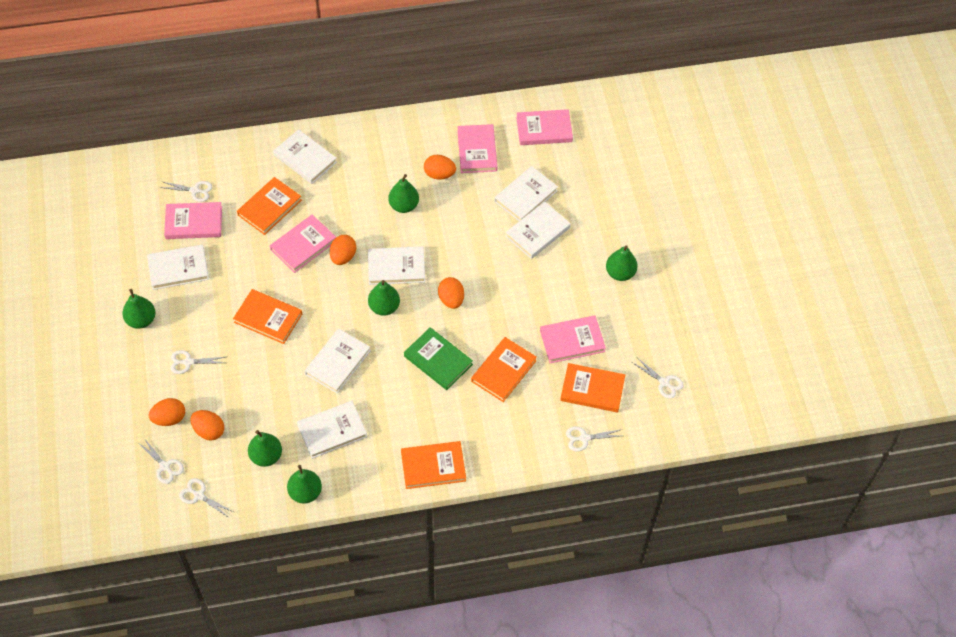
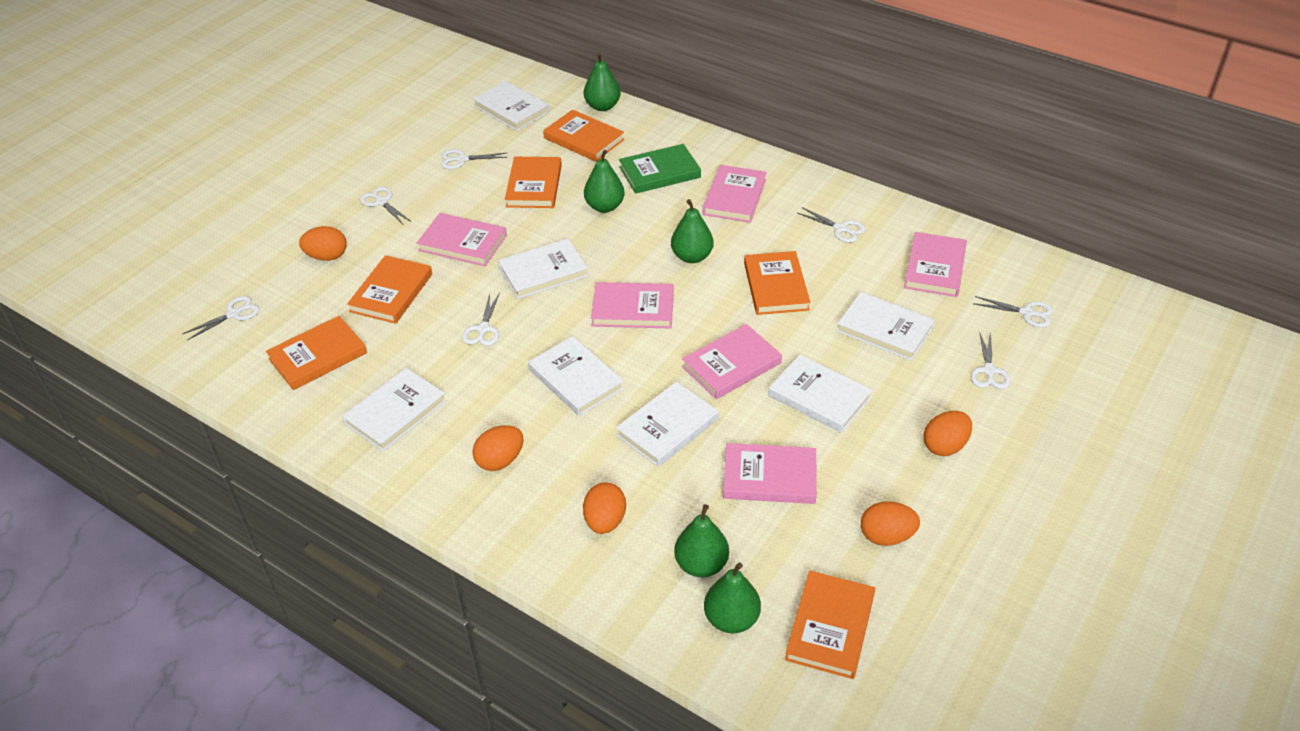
green pear: [122,289,155,329] [248,430,282,467] [287,465,322,504] [368,280,400,316] [388,174,419,213] [606,245,638,281] = 6 -> [584,52,621,111] [584,150,625,213] [671,199,714,263] [674,504,729,577] [704,562,761,633] = 5
orange book: [233,289,302,344] [237,177,302,235] [401,441,466,489] [471,337,537,402] [560,363,625,412] = 5 -> [266,316,367,390] [347,255,432,324] [505,157,562,208] [543,110,624,162] [744,251,810,315] [785,571,875,679] = 6
pink book: [164,202,222,239] [270,215,336,273] [457,124,497,173] [516,109,573,145] [540,315,606,363] = 5 -> [417,213,507,266] [591,282,674,329] [682,324,782,399] [703,165,767,223] [723,443,817,504] [904,232,967,297] = 6
white scissors: [137,438,184,484] [159,181,212,202] [170,350,225,374] [179,478,233,518] [566,426,623,451] [632,358,684,399] = 6 -> [182,296,260,340] [360,186,411,224] [441,149,508,169] [462,292,500,346] [797,207,866,243] [971,331,1010,389] [973,296,1053,328] = 7

